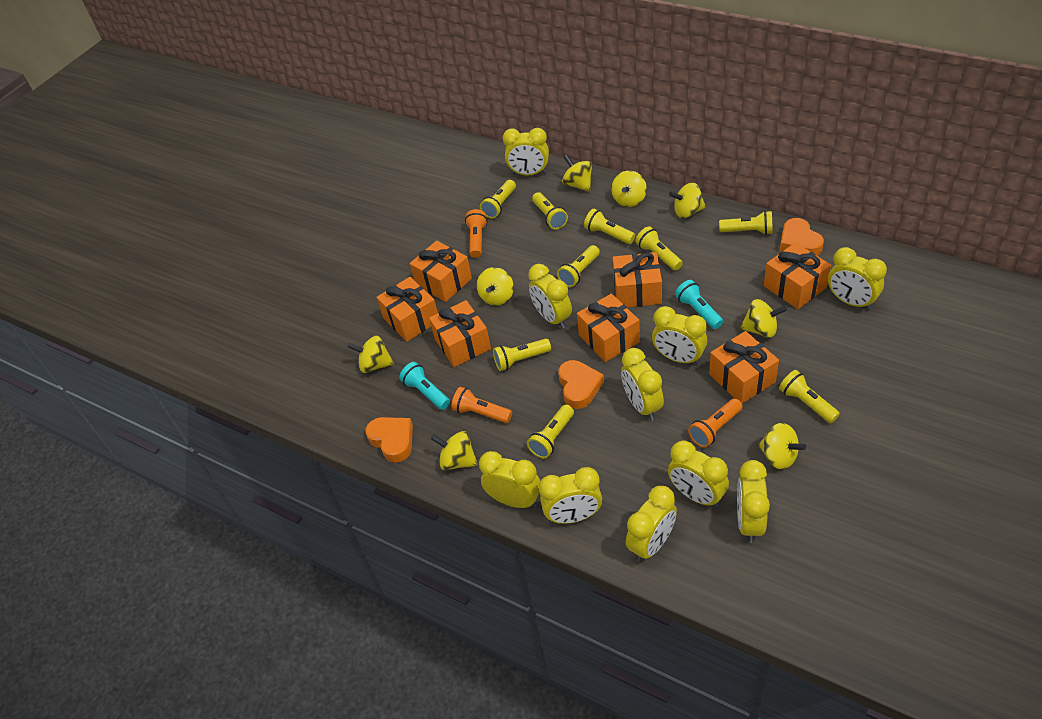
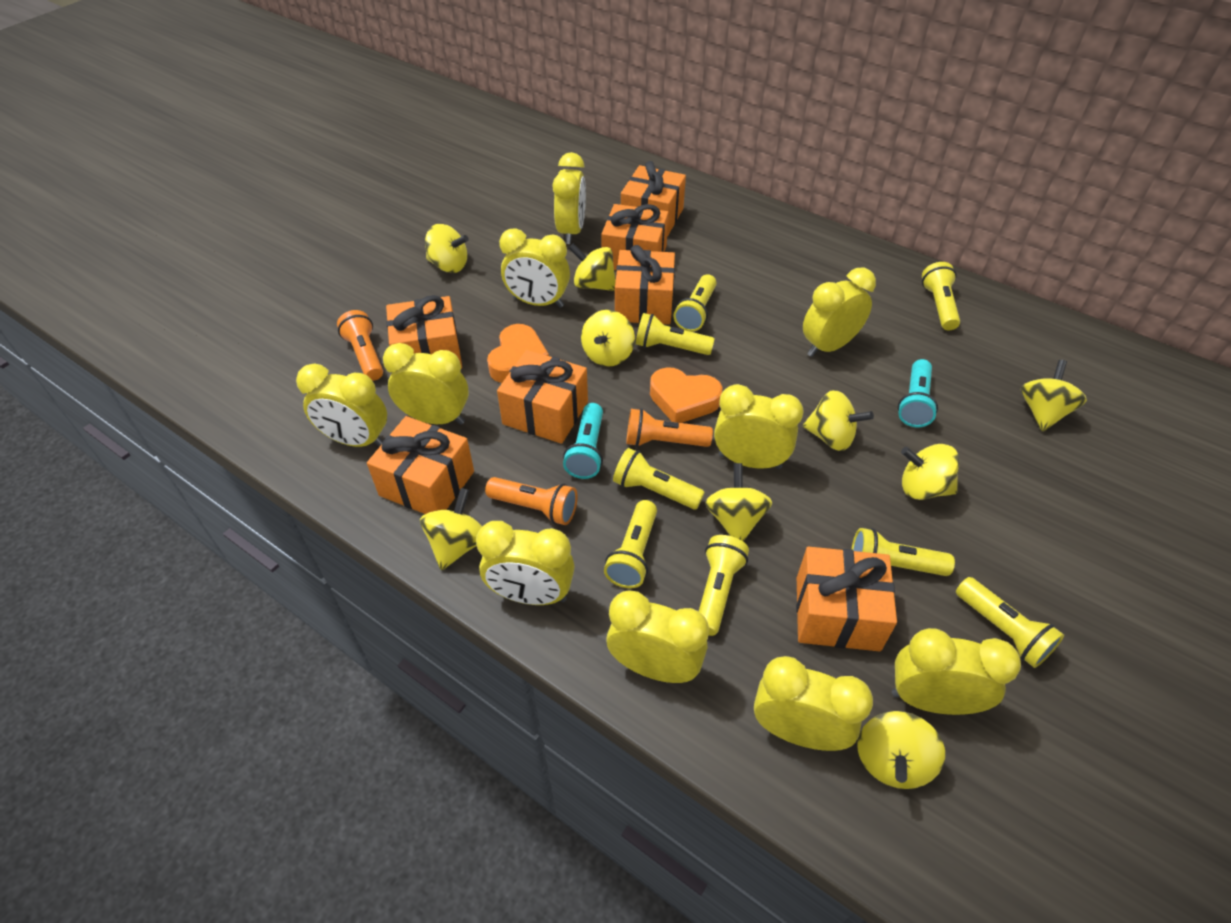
orange heart: [366,417,413,463] [559,360,604,409] [780,218,824,256] = 3 -> [487,324,549,383] [650,367,722,423] = 2
yellow flashlight: [480,180,516,219] [493,339,551,371] [527,405,574,459] [532,192,568,229] [557,245,600,287] [584,209,635,244] [635,226,683,271] [719,211,773,235] [779,370,840,423] = 9 -> [604,500,657,588] [613,448,705,509] [636,313,715,355] [674,274,717,332] [699,535,749,636] [851,528,955,576] [922,262,960,330] [956,577,1064,668] = 8
yellow spinning top: [347,335,394,373] [431,431,478,470] [477,267,514,306] [562,155,592,192] [611,170,647,207] [669,183,706,218] [740,299,787,338] [758,423,806,469] = 8 -> [420,488,482,570] [425,224,469,273] [569,243,616,291] [581,310,635,367] [705,463,773,541] [803,390,874,451] [857,711,945,789] [901,444,960,500] [1021,360,1087,432] = 9

